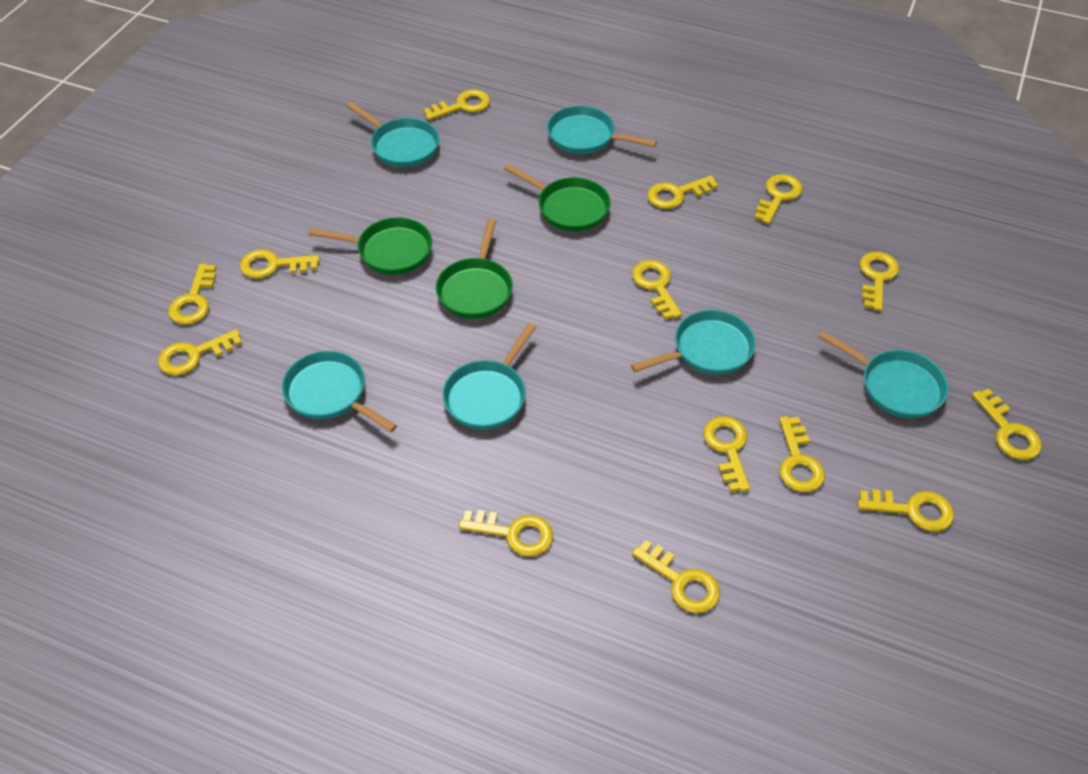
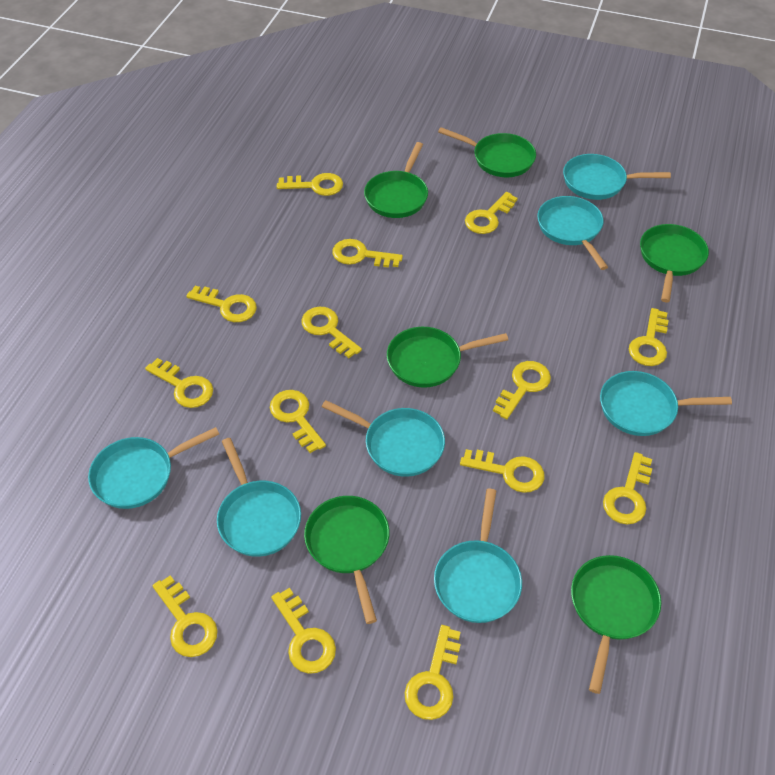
green pan: [308,217,432,275] [436,219,513,319] [504,164,611,231] = 3 -> [304,496,389,624] [364,142,428,218] [387,327,508,387] [438,127,536,177] [571,555,661,694] [640,224,709,302] = 6
turquoise pan: [282,351,397,432] [346,102,439,167] [442,323,536,430] [547,106,657,154] [631,310,756,375] [819,331,948,418] = 6 -> [88,427,219,509] [217,438,301,557] [322,400,445,477] [434,489,522,623] [537,196,608,270] [563,154,671,200] [600,371,732,436] = 7

